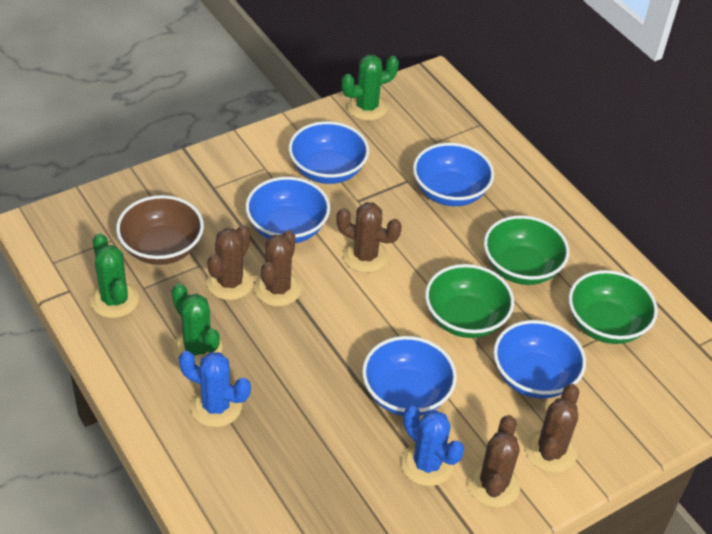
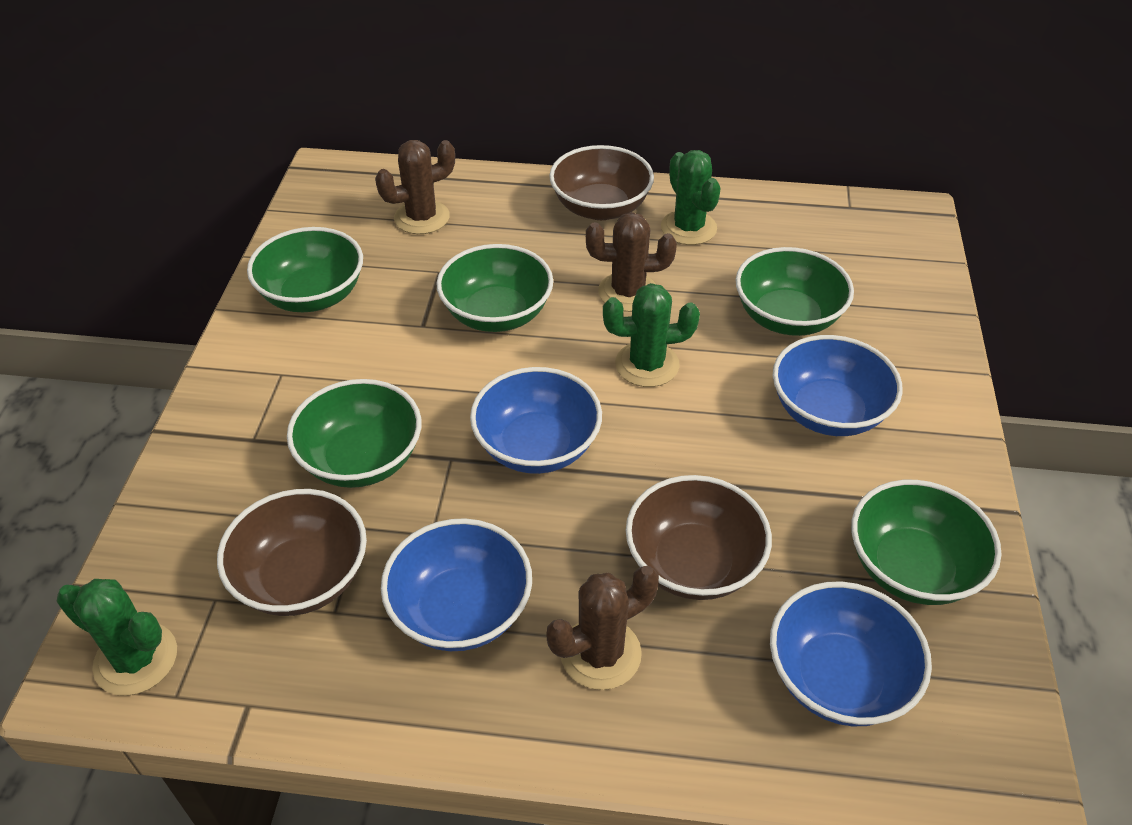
blue bowl: [245,177,330,243] [289,121,369,184] [362,336,457,416] [413,143,494,206] [493,320,586,399] = 5 -> [381,518,532,651] [470,367,602,474] [770,582,932,726] [773,335,903,436] = 4
blue cactus: [179,351,251,427] [401,406,464,486] = 2 -> none = 0
brown bowl: [116,195,204,265] = 1 -> [217,489,367,616] [549,145,654,220] [626,475,772,600] = 3
brown cactus: [206,225,254,300] [254,230,302,306] [336,202,402,273] [467,415,520,507] [525,384,579,473] = 5 -> [375,140,455,234] [546,566,659,690] [586,212,677,312] = 3
green bowl: [425,264,514,338] [484,215,569,285] [568,270,658,344] = 3 -> [247,227,363,312] [287,379,421,488] [436,244,553,332] [735,247,854,336] [851,480,1002,605] = 5

